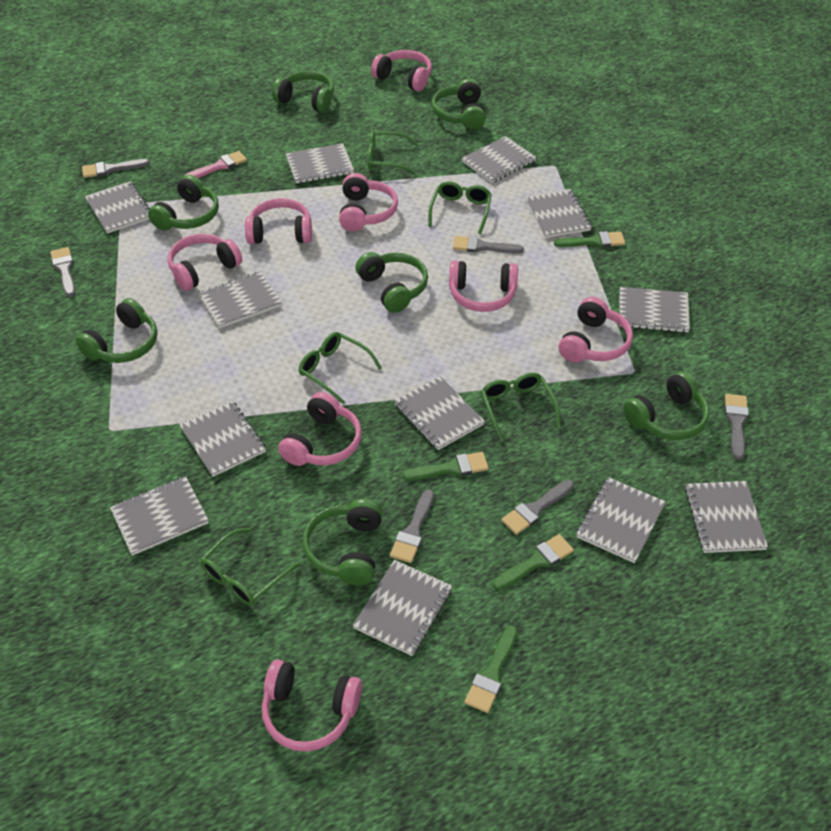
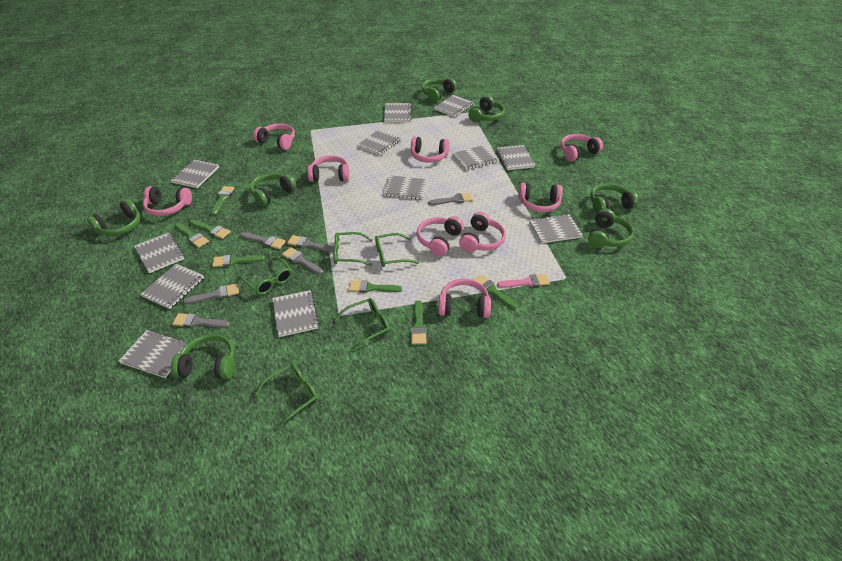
green brush: [403,452,489,480] [465,626,517,713] [493,534,574,590] [554,231,625,247] = 4 -> [175,223,209,248] [189,219,231,239] [211,186,234,215] [212,255,265,267] [349,280,402,293] [411,300,427,344] [474,275,517,309] = 7
pink headphones: [167,234,242,291] [245,198,312,244] [262,660,362,752] [278,392,362,466] [339,173,398,231] [371,50,432,91] [449,261,518,312] [559,297,633,362] = 8 -> [143,186,192,216] [253,123,295,150] [308,155,349,182] [411,136,449,163] [417,216,464,256] [438,279,491,318] [459,212,506,252] [519,183,563,212] [560,134,603,162] = 9

